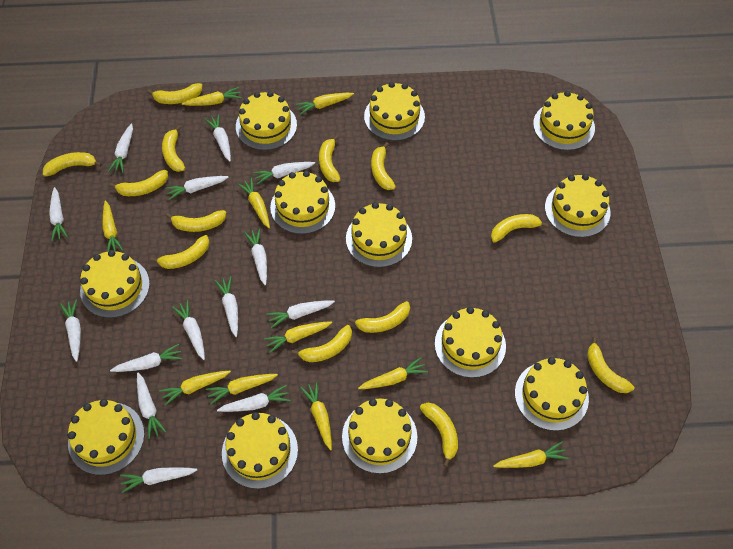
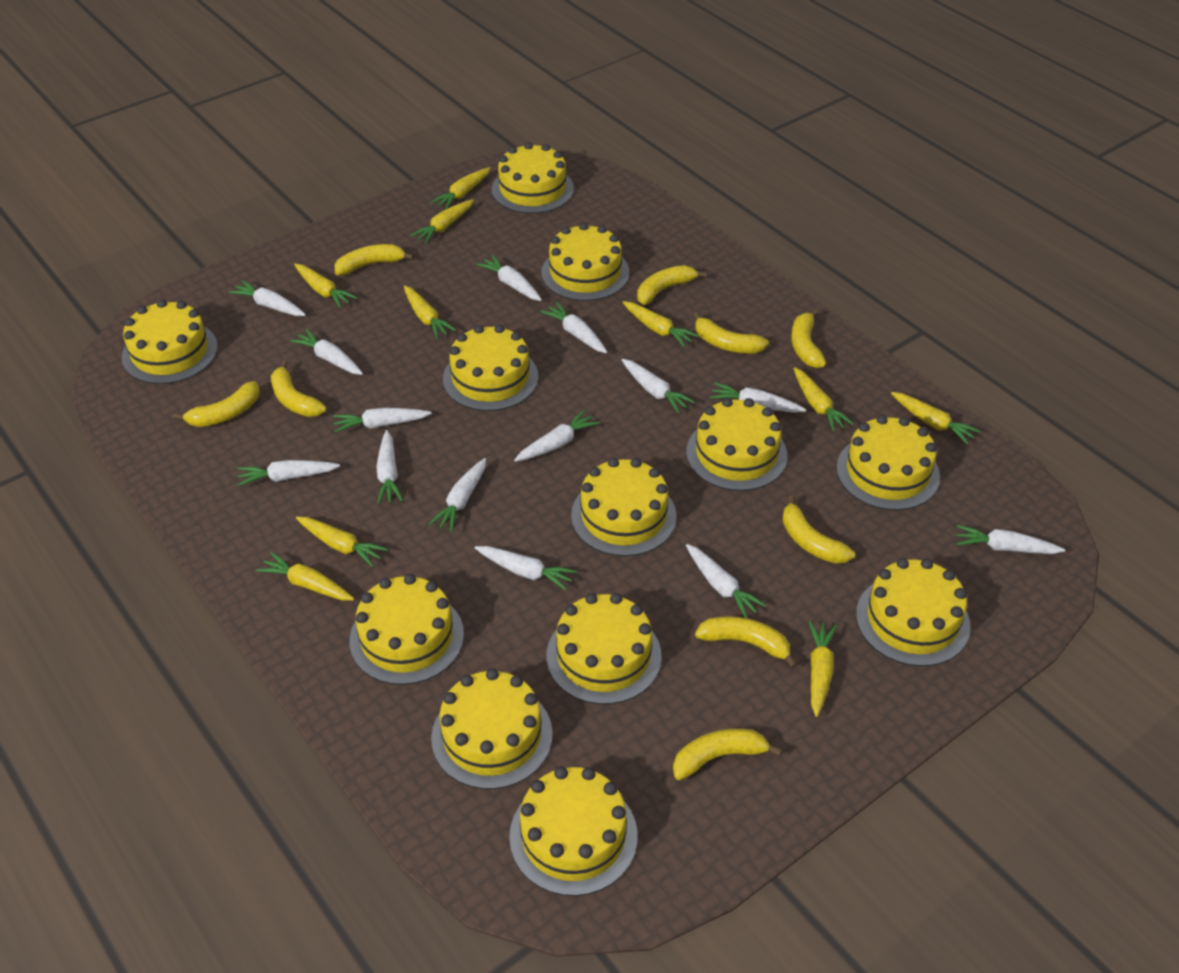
yellow banana: [43,152,102,176] [109,170,168,196] [147,83,202,104] [150,235,210,269] [162,125,185,172] [166,210,226,232] [291,325,352,362] [319,135,341,182] [348,301,410,333] [371,142,396,190] [420,403,458,467] [491,214,548,243] [587,336,634,393] = 13 -> [173,381,260,427] [271,360,326,417] [334,244,414,275] [637,265,707,305] [673,729,782,780] [693,312,769,354] [695,616,797,668] [782,495,855,564] [791,309,827,368] = 9

